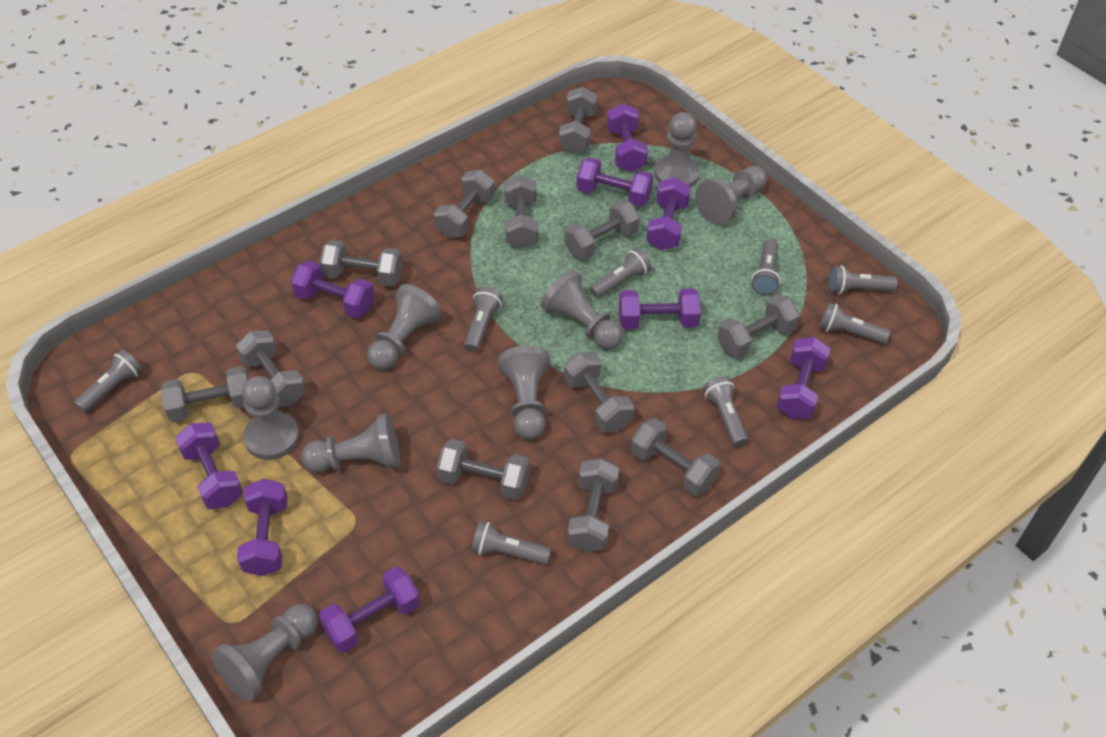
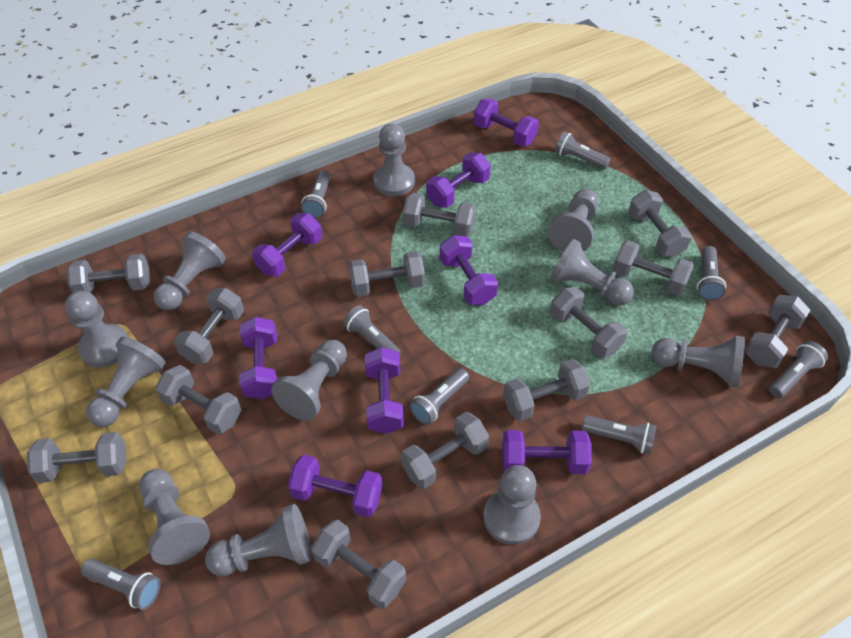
grey dumbbell: [161,366,249,422] [236,330,306,407] [320,240,403,287] [434,170,495,238] [437,439,530,500] [504,175,538,249] [559,87,598,154] [564,200,640,260] [564,352,634,432] [567,458,619,552] [631,418,720,496] [717,294,800,358] = 12 -> [27,432,126,483] [67,254,150,293] [156,365,241,435] [174,288,244,363] [311,520,406,609] [349,251,425,297] [401,412,489,489] [403,193,476,236] [503,359,591,421] [550,287,627,358] [613,240,694,296] [628,190,692,257] [745,295,810,368] = 13
grey pawn: [212,604,318,701] [242,376,299,460] [301,413,400,473] [367,284,442,370] [498,345,551,440] [541,270,623,350] [654,112,700,187] [695,166,767,225] = 8 -> [65,291,129,368] [86,337,166,427] [139,469,210,565] [154,232,226,311] [205,504,312,576] [271,340,347,421] [373,123,415,196] [484,465,541,545] [548,189,598,252] [550,239,634,306] [651,336,745,387] = 11
purple dumbbell: [175,423,243,509] [237,479,288,576] [291,260,375,318] [319,567,420,653] [576,157,653,207] [607,103,648,172] [619,288,701,329] [646,178,691,250] [777,337,830,419] = 9 -> [239,317,277,399] [252,213,322,277] [288,455,383,518] [365,347,404,434] [426,152,491,208] [440,235,498,305] [473,99,539,147] [502,430,592,474] = 8

